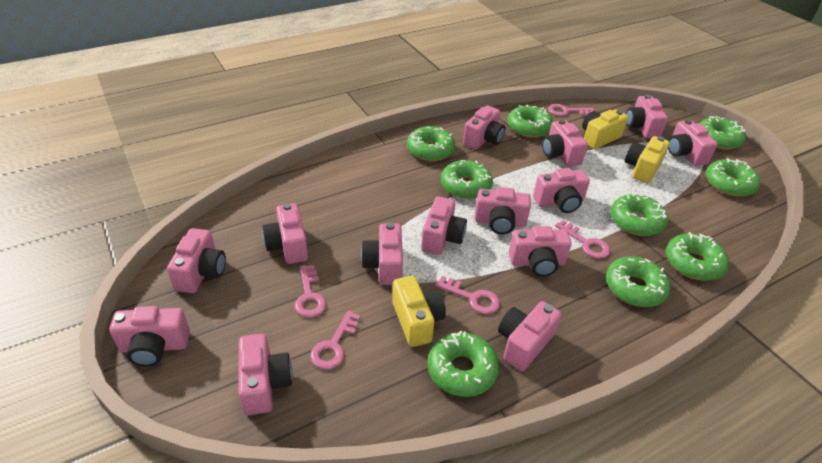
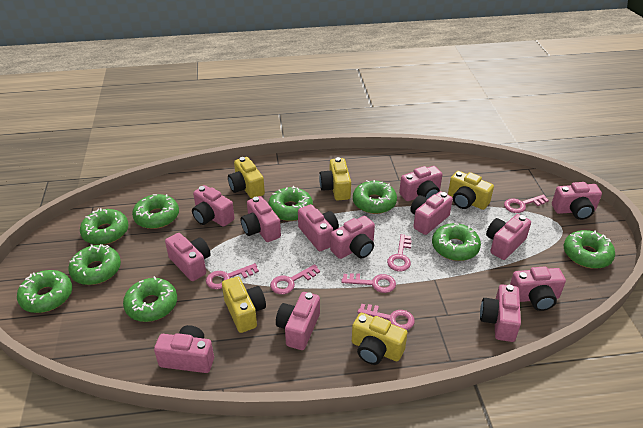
pink camera: [109,306,190,367] [167,228,226,293] [239,334,292,415] [262,203,308,264] [361,222,403,285] [421,197,467,255] [463,105,505,149] [475,187,531,234] [498,301,561,371] [509,226,572,277] [533,168,590,213] [542,119,588,167] [626,94,668,138] [668,119,718,166] = 14 -> [154,325,214,373] [165,233,211,281] [192,185,235,227] [241,196,281,242] [276,292,320,350] [298,204,339,251] [330,216,375,259] [399,166,443,201] [410,191,453,235] [480,284,521,342] [486,214,531,260] [510,266,566,311] [552,182,602,220] = 13
pink key: [295,265,326,317] [310,311,361,369] [435,276,500,314] [548,104,594,116] [555,220,610,259] = 5 -> [206,263,259,289] [270,264,320,294] [341,273,396,293] [358,304,415,330] [387,234,411,271] [504,195,549,213] = 6
yellow camera: [392,276,446,347] [582,110,628,149] [625,136,670,183] = 3 -> [222,276,266,333] [228,157,265,199] [319,157,351,200] [352,313,407,365] [448,171,494,210] = 5

